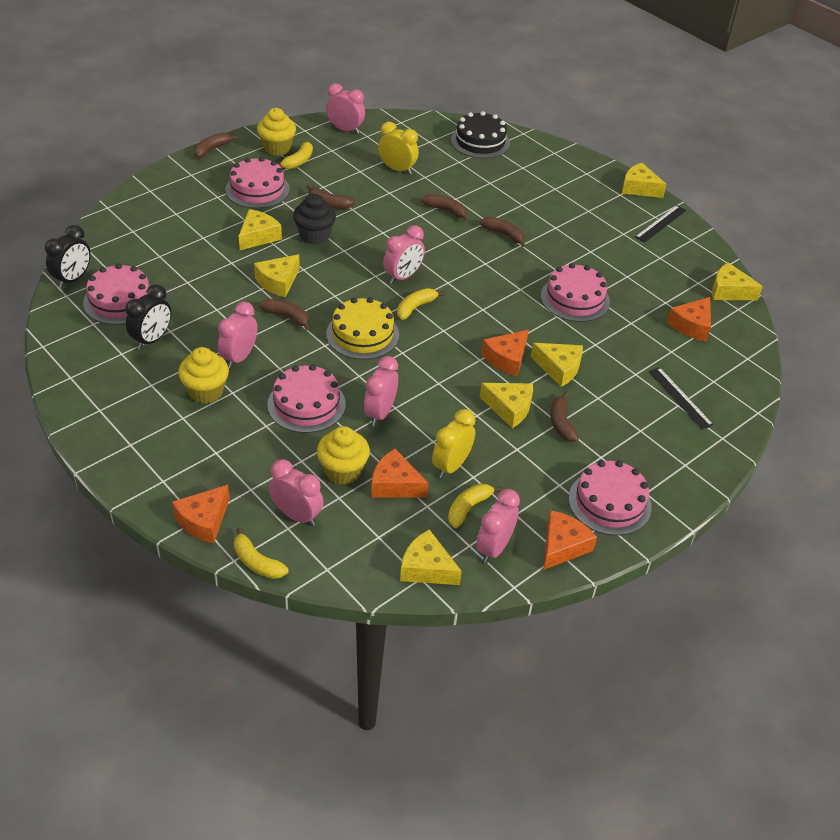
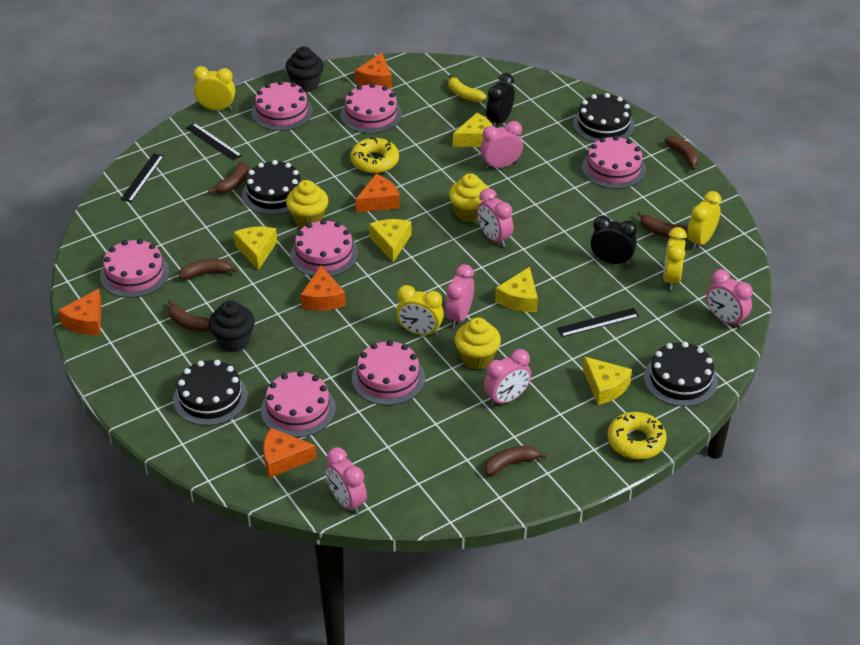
black cake: [451,111,510,158] = 1 -> [173,360,248,426] [242,160,301,215] [573,93,635,143] [644,342,718,407] = 4
black cupcake: [293,194,336,245] = 1 -> [209,300,255,352] [285,46,324,92] = 2
black ruler: [635,205,686,242] [648,367,714,430] = 2 -> [120,154,164,202] [186,123,242,161] [557,308,639,337] = 3
pink cake: [83,263,151,325] [226,157,290,208] [267,364,346,433] [541,263,610,322] [569,460,652,536] = 5 -> [100,239,169,298] [251,80,313,131] [261,371,336,438] [290,219,358,277] [341,83,402,134] [352,340,425,405] [582,136,646,189] = 7
yellow banana: [234,527,289,579] [277,142,313,169] [397,288,445,320] [448,484,502,528] = 4 -> [448,74,486,102] = 1
yellow cake: [326,297,399,360] = 1 -> none = 0
yellow cheese: [239,209,282,250] [254,254,300,297] [400,529,462,585] [480,383,533,428] [531,343,583,387] [622,163,667,198] [712,262,763,300] = 7 -> [234,227,277,270] [369,219,411,262] [453,113,493,147] [495,267,538,312] [583,357,632,405] = 5
yellow clock: [378,122,419,175] [432,409,476,478] = 2 -> [193,66,235,111] [396,285,444,336] [663,227,687,290] [687,191,722,250] = 4
yellow donut: none = 0 -> [350,138,399,174] [608,412,666,460] = 2

